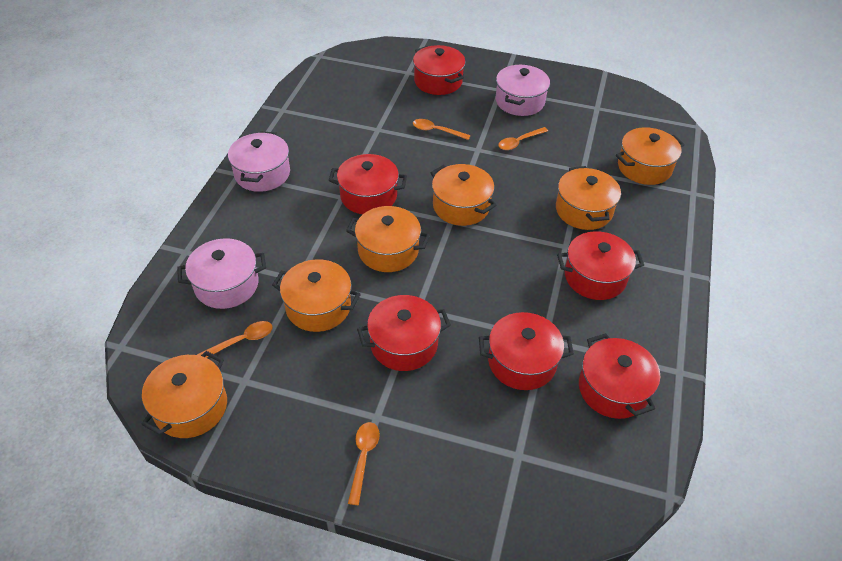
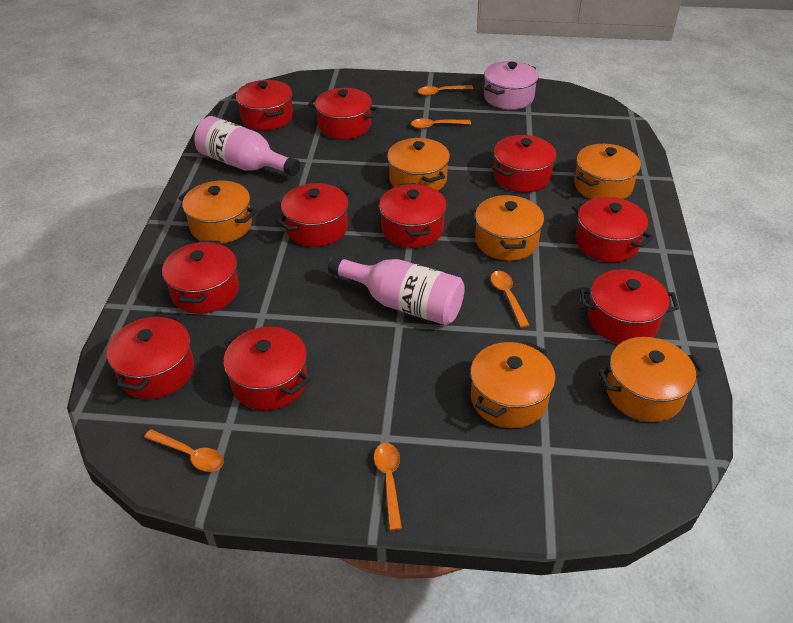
orange spoon: [197,321,273,358] [348,422,380,505] [413,119,471,140] [498,127,548,150] = 4 -> [144,429,224,472] [374,443,402,530] [411,119,471,129] [418,85,473,96] [491,271,529,328] = 5
pink bottle: none = 0 -> [194,116,300,176] [328,255,465,325] = 2
pink pot: [177,238,266,309] [228,131,290,192] [496,64,550,116] = 3 -> [484,61,539,110] = 1
red pot: [328,154,407,214] [357,295,451,371] [413,45,466,95] [479,312,574,390] [557,231,644,300] [579,333,660,419] = 6 -> [107,313,194,399] [162,240,239,314] [223,327,310,410] [236,80,293,131] [276,183,352,247] [308,88,379,139] [379,183,447,248] [492,135,556,193] [572,197,654,262] [580,269,679,344] = 10

